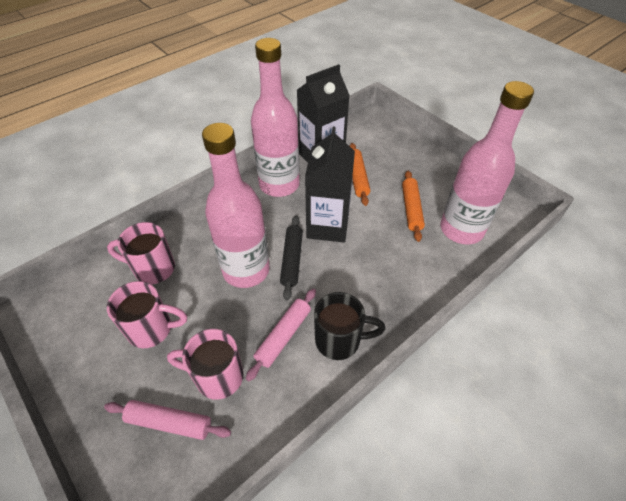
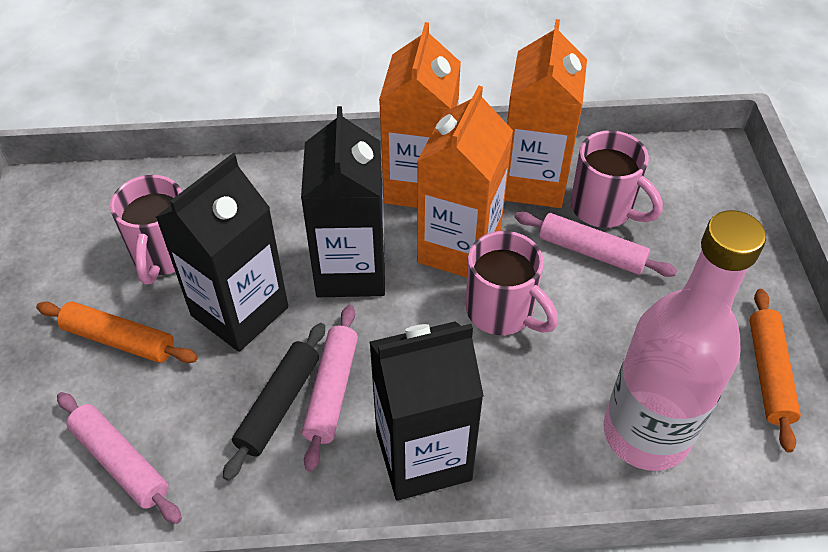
black carton: [297,64,350,162] [305,127,355,243] = 2 -> [156,153,288,352] [301,106,385,297] [369,321,484,501] = 3
black mug: [314,292,385,360] = 1 -> none = 0
orange carton: none = 0 -> [379,22,461,208] [417,85,513,278] [504,19,587,208] = 3
pink bottle: [202,123,270,288] [251,38,299,197] [440,81,534,245] = 3 -> [603,210,766,471] = 1
pink rolling pin: [104,400,231,440] [246,289,316,381] = 2 -> [57,392,182,524] [302,305,358,472] [515,212,677,277] = 3

